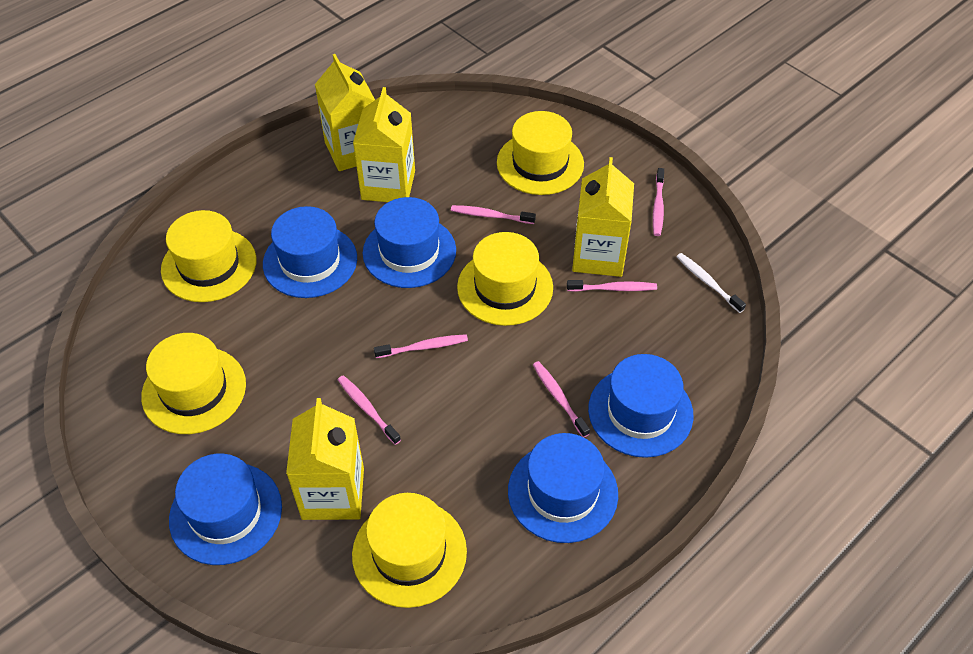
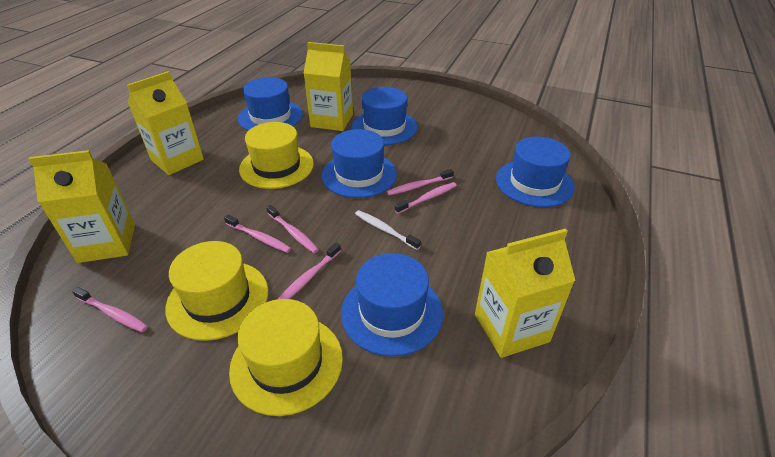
yellow hat: [141,333,246,434] [161,210,256,302] [352,493,467,608] [457,232,553,326] [497,111,584,195] = 5 -> [165,241,268,341] [229,299,343,416] [239,122,314,189] = 3

